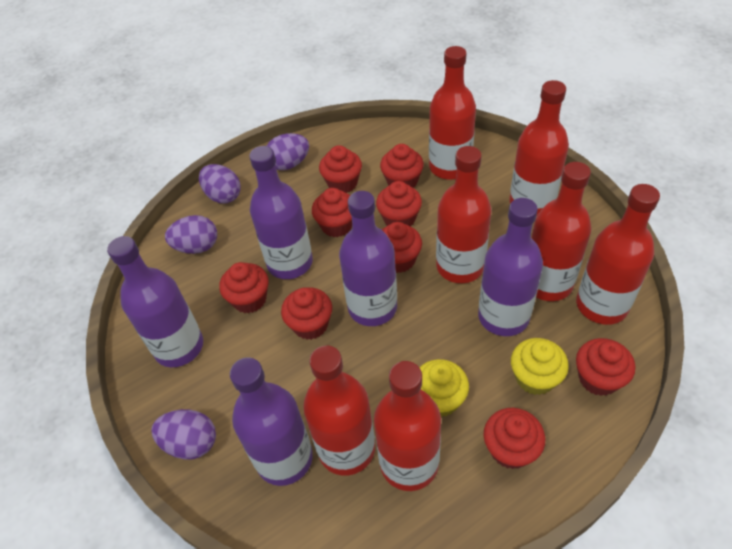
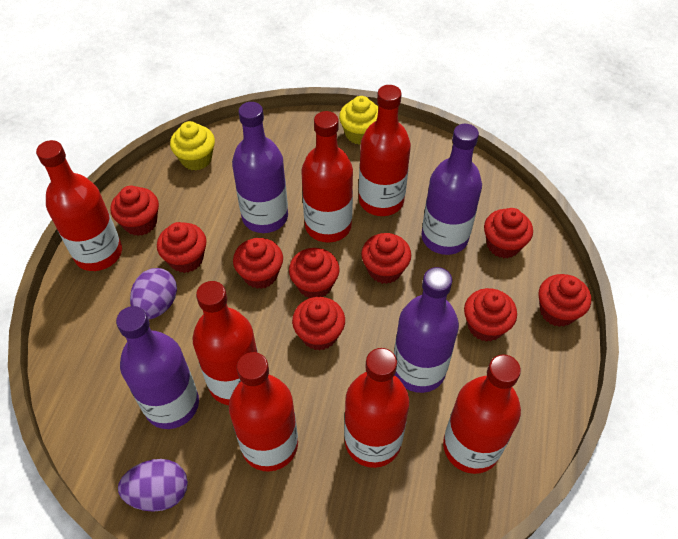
purple bottle: [107,236,203,367] [230,357,313,486] [249,146,313,279] [339,191,397,326] [478,198,543,336] = 5 -> [116,306,199,429] [232,102,288,233] [394,267,459,393] [421,124,482,255] = 4
purple egg: [151,409,216,460] [165,215,217,254] [199,164,241,204] [267,133,309,170] = 4 -> [118,459,188,512] [130,268,177,319] = 2

